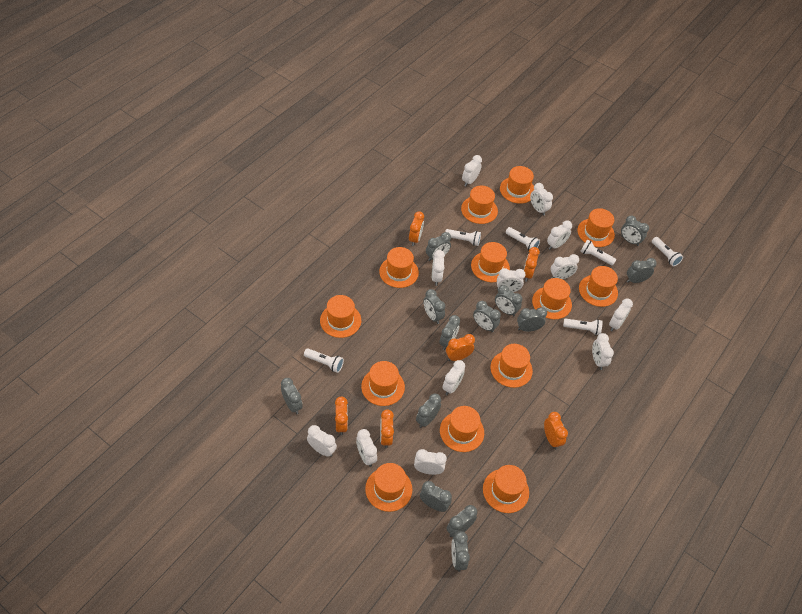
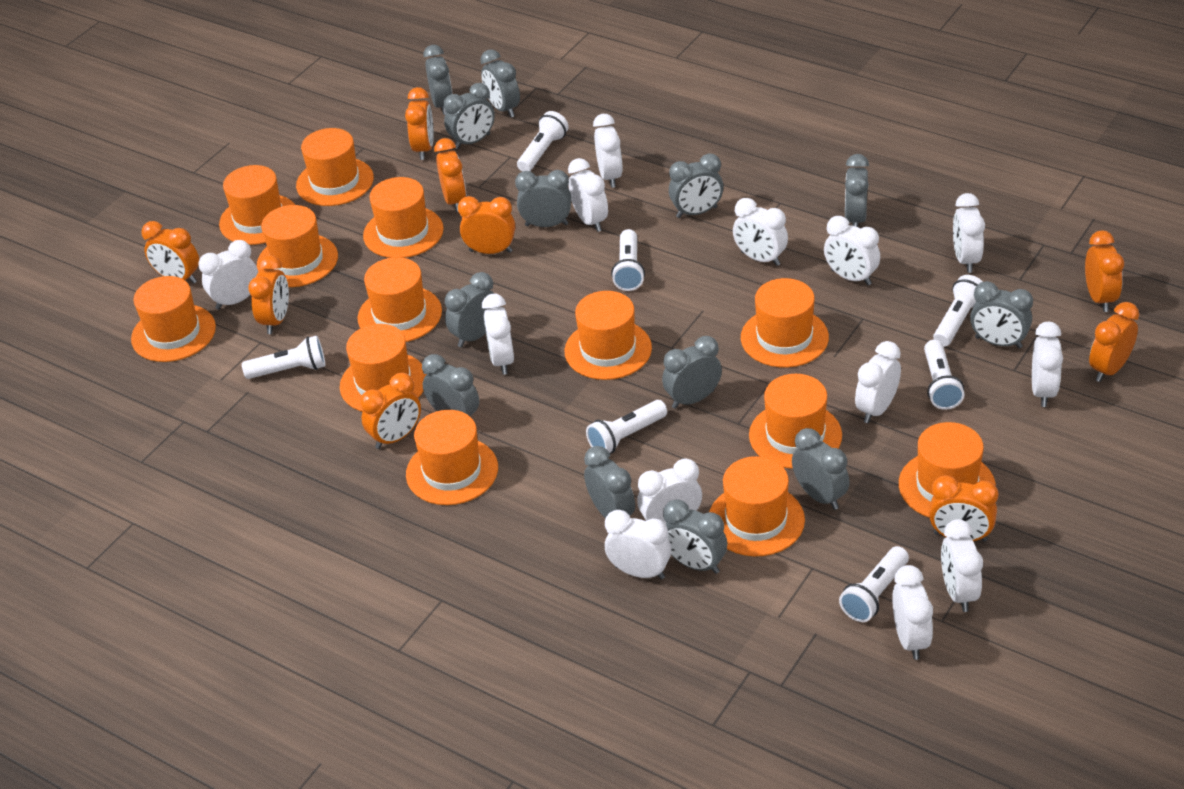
orange clock: [335,396,348,435] [380,409,394,448] [409,211,424,246] [446,334,475,361] [524,247,540,282] [544,412,568,449] = 6 -> [141,221,199,284] [248,255,289,334] [360,373,421,449] [405,87,434,160] [434,138,466,212] [458,196,515,254] [929,475,998,542] [1085,230,1124,312] [1089,302,1139,382] = 9
white clock: [307,425,337,457] [356,429,377,467] [414,449,447,475] [432,250,445,286] [442,360,465,395] [462,155,482,186] [497,268,526,292] [530,183,553,216] [547,220,572,250] [551,254,579,279] [592,333,614,370] [609,299,633,331] = 12 -> [199,240,258,310] [482,294,514,375] [568,158,608,232] [593,114,623,188] [605,510,671,579] [637,458,702,524] [733,198,788,266] [824,216,880,285] [855,341,901,423] [892,565,933,660] [941,519,983,612] [953,193,985,273] [1032,322,1063,407] = 13
white flashlight: [304,348,344,373] [445,229,481,246] [506,227,540,250] [563,319,603,335] [580,239,616,266] [652,237,683,266] = 6 -> [242,336,325,379] [517,111,569,172] [586,400,667,454] [611,229,645,291] [839,546,909,622] [924,340,964,410] [933,275,983,346] = 7

